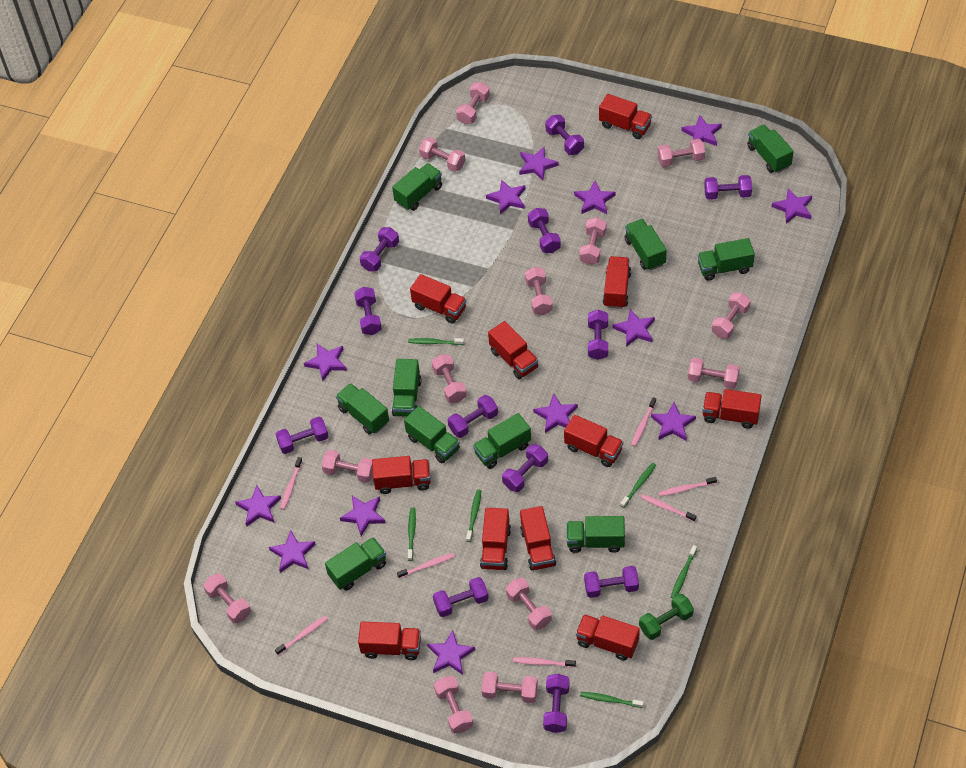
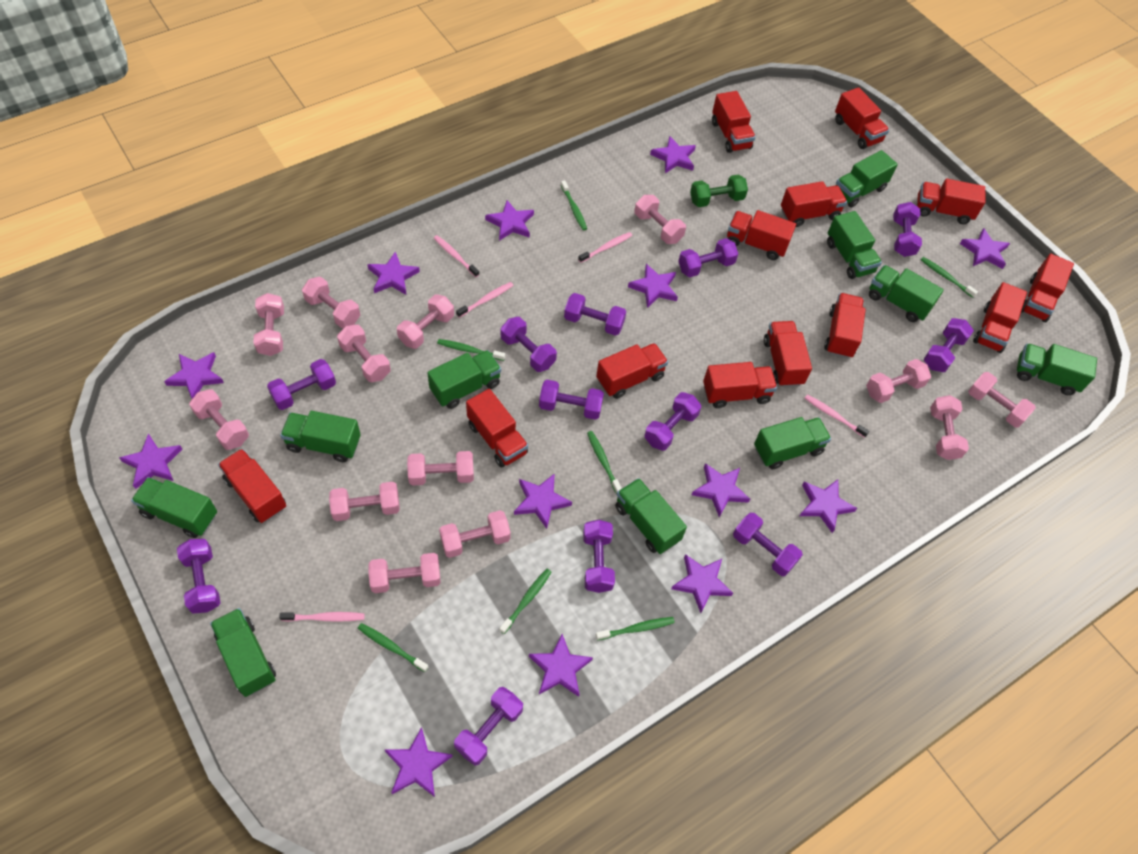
green toothbrush: [408,338,464,345] [408,507,416,561] [466,489,481,542] [580,692,644,708] [620,463,656,508] [671,545,697,599] = 6 -> [358,623,428,672] [437,339,505,361] [499,569,551,634] [561,180,587,230] [587,431,622,494] [596,617,675,641] [921,257,978,298] = 7
pink toothbrush: [275,616,328,655] [280,457,302,510] [397,553,455,578] [513,657,576,667] [631,397,656,447] [641,494,696,522] [658,477,717,496] = 7 -> [279,612,365,622] [434,235,479,277] [456,282,514,318] [578,232,632,263] [804,395,869,438] = 5
red truck: [358,622,421,660] [372,456,431,494] [410,274,466,324] [480,508,511,570] [488,321,538,379] [520,506,556,570] [564,415,623,467] [576,614,640,661] [599,94,652,139] [603,256,631,309] [703,389,762,429] = 11 -> [218,449,286,523] [466,389,528,467] [596,343,668,399] [703,362,777,408] [712,91,756,153] [727,210,796,260] [764,321,812,387] [781,181,847,227] [824,293,866,359] [835,87,889,149] [917,179,985,224] [973,282,1027,353] [1021,253,1074,322] = 13

